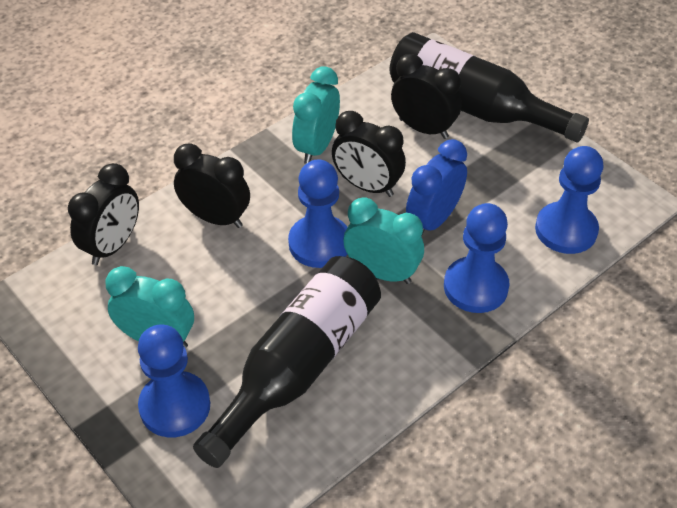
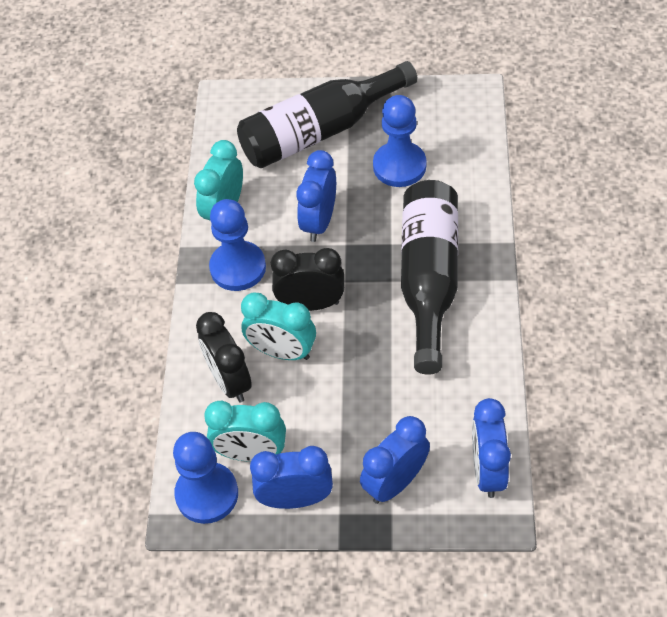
black clock: [68,163,139,265] [174,143,250,228] [332,111,406,197] [391,54,462,139] = 4 -> [196,312,252,403] [271,248,344,311] = 2
blue clock: [406,139,467,234] = 1 -> [250,446,333,509] [296,150,336,242] [360,416,430,504] [472,398,511,498] = 4
blue pawn: [138,325,210,438] [288,159,348,268] [444,203,509,313] [535,146,604,254] = 4 -> [173,432,238,524] [209,199,266,291] [373,95,427,187] = 3

